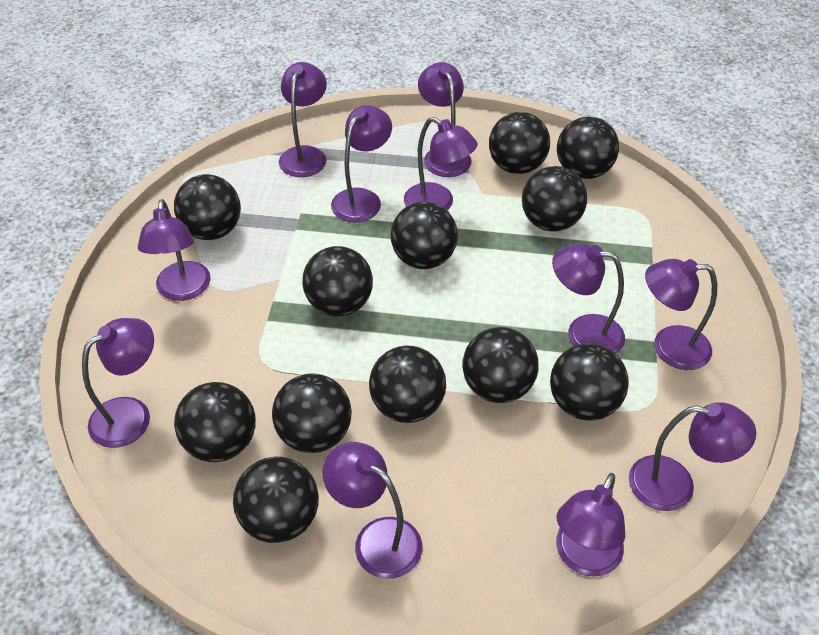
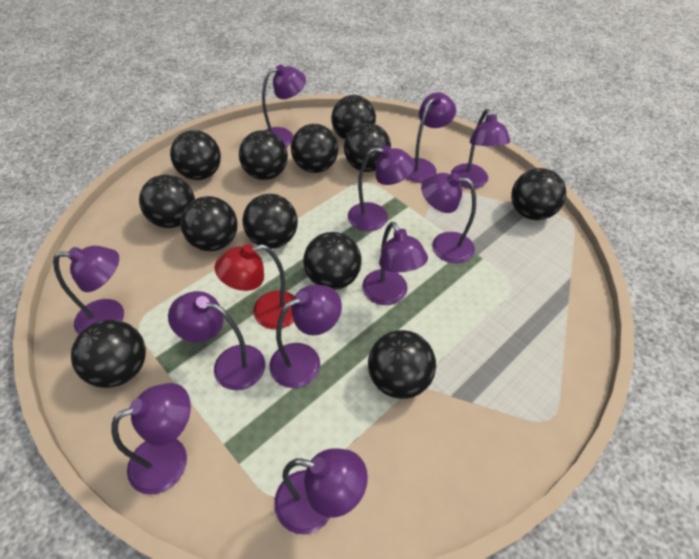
red lamp: none = 0 -> [215,244,295,329] = 1

